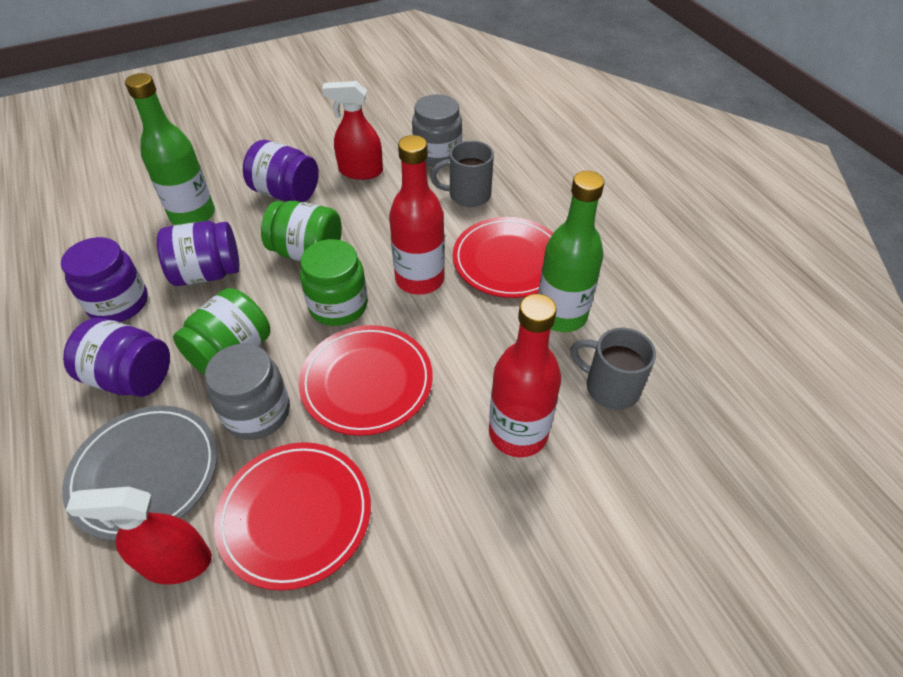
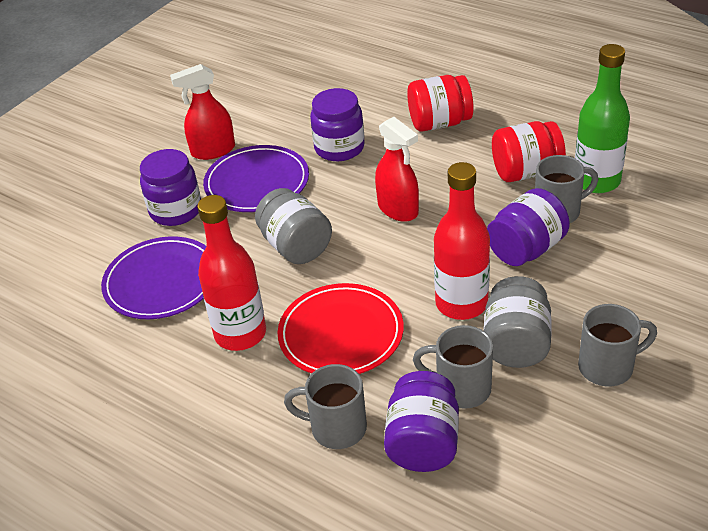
green bottle: [125,73,215,225] [538,171,604,332] = 2 -> [575,44,630,193] = 1
green jar: [173,288,270,375] [261,201,342,261] [300,239,368,326] = 3 -> none = 0
grey mug: [430,140,494,207] [570,328,656,410] = 2 -> [284,364,367,449] [413,325,493,409] [535,155,598,223] [578,304,657,386] = 4
grey plate: [62,405,217,541] = 1 -> none = 0
purple plate: none = 0 -> [101,236,206,319] [203,145,309,212] = 2
red jar: none = 0 -> [407,75,473,132] [492,121,566,182] = 2
red plate: [214,442,371,590] [299,325,433,436] [453,217,553,298] = 3 -> [278,283,404,374] = 1

